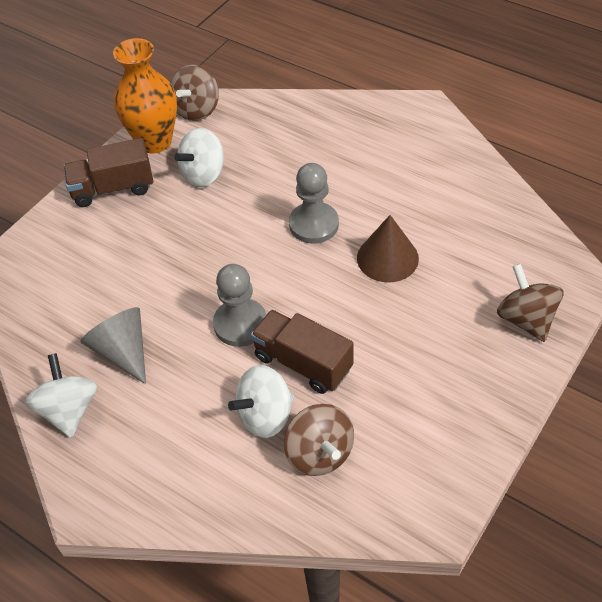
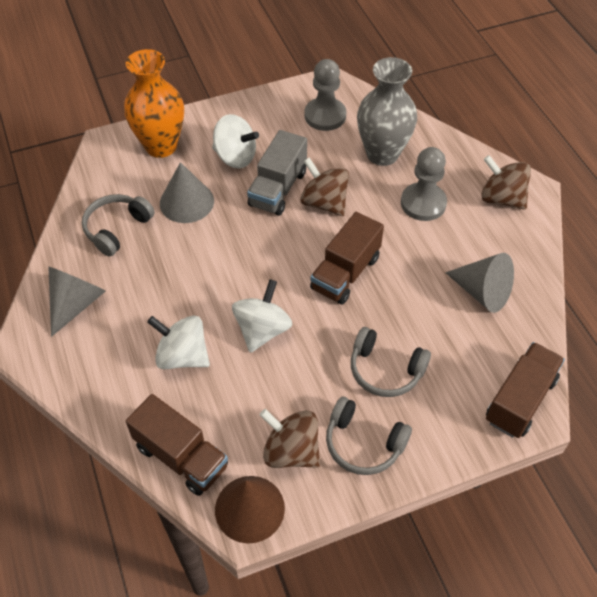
brown truck: [63,138,153,207] [251,310,353,394] = 2 -> [126,394,228,496] [310,212,384,305] [486,342,565,438] = 3
grey cone: [80,307,146,384] = 1 -> [48,266,106,337] [160,162,214,223] [445,253,514,313] = 3
grey headphones: none = 0 -> [82,194,155,256] [326,397,412,475] [351,327,431,397] = 3
grey truck: none = 0 -> [247,130,307,216] = 1
grey vase: none = 0 -> [357,57,417,166] = 1

